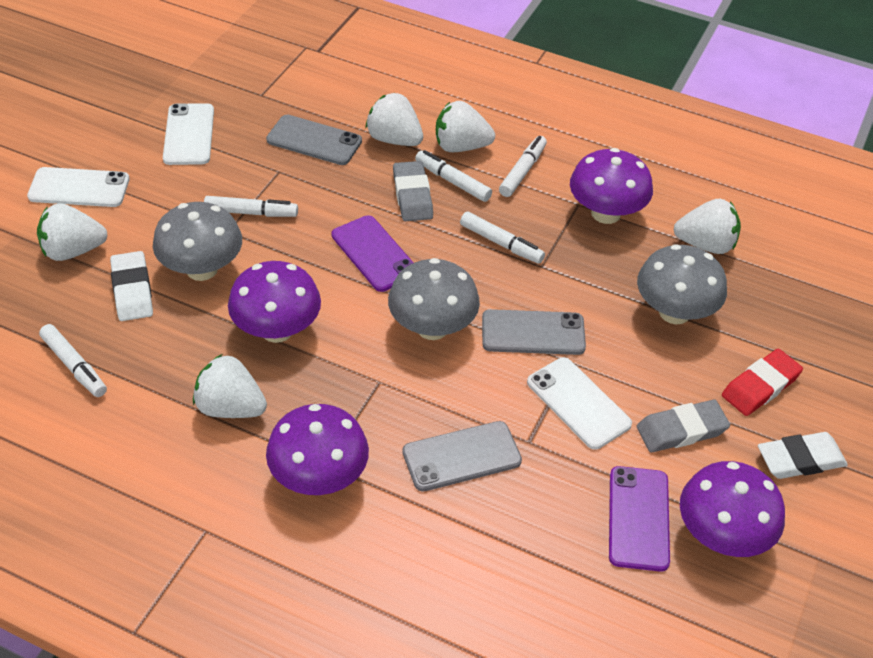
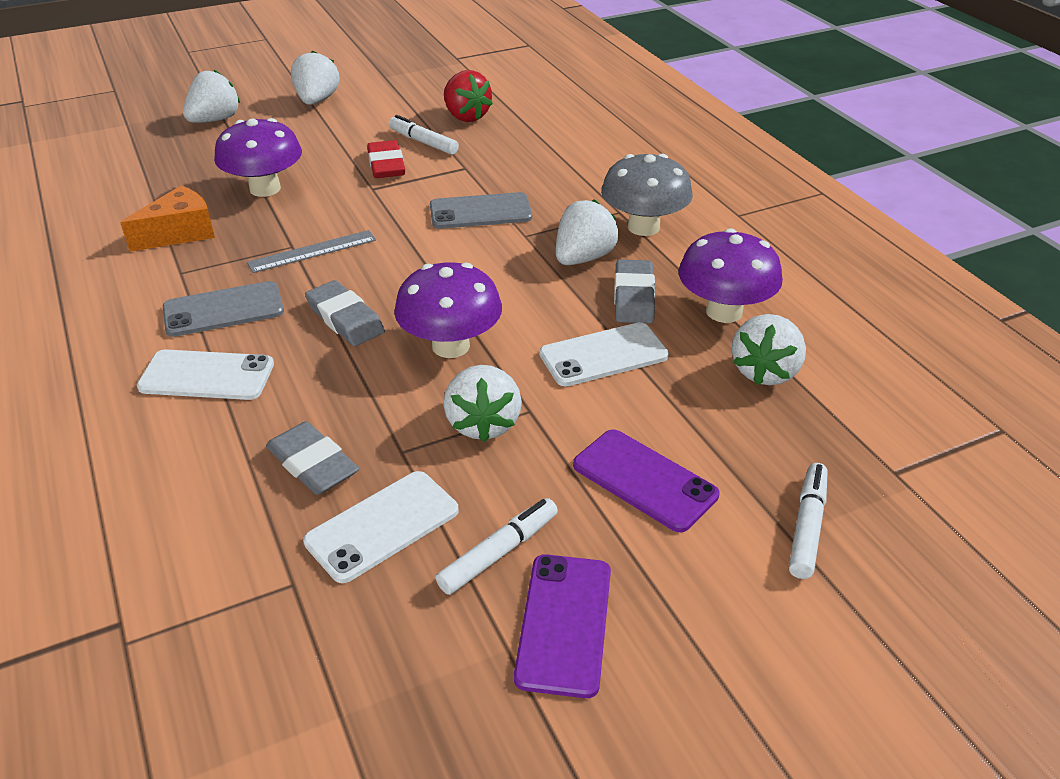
grey eraser: [393,161,433,221] [637,400,730,452] = 2 -> [266,421,359,495] [305,280,385,346] [614,259,655,324] = 3
grey mushroom: [153,202,242,281] [388,258,480,340] [637,244,727,324] = 3 -> [601,154,693,236] = 1
grey phone: [266,115,362,165] [402,421,522,492] [482,309,586,355] = 3 -> [163,281,284,337] [430,192,532,229] = 2
grey ruler: none = 0 -> [247,230,376,273] = 1
orange cheese: none = 0 -> [120,185,215,252] = 1
purple mushroom: [228,261,321,343] [266,404,369,495] [570,148,653,224] [680,461,785,557] = 4 -> [214,118,302,197] [394,262,502,358] [678,228,783,323] = 3
red strawberry: none = 0 -> [444,70,493,122] = 1
white eraser: [110,251,153,321] [758,432,848,479] = 2 -> none = 0
white marker: [39,324,107,397] [204,196,298,217] [415,150,492,202] [460,212,545,264] [499,136,547,197] = 5 -> [389,115,459,155] [436,498,558,595] [789,463,827,579] = 3

